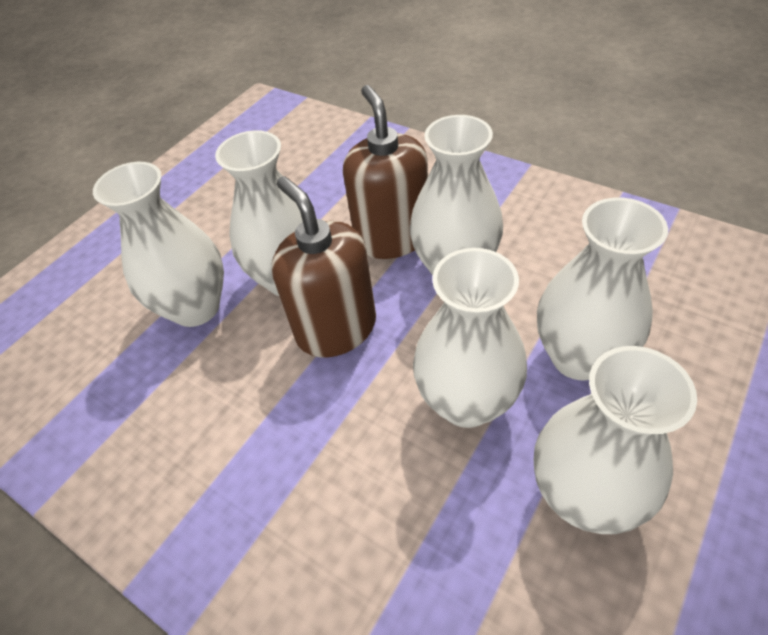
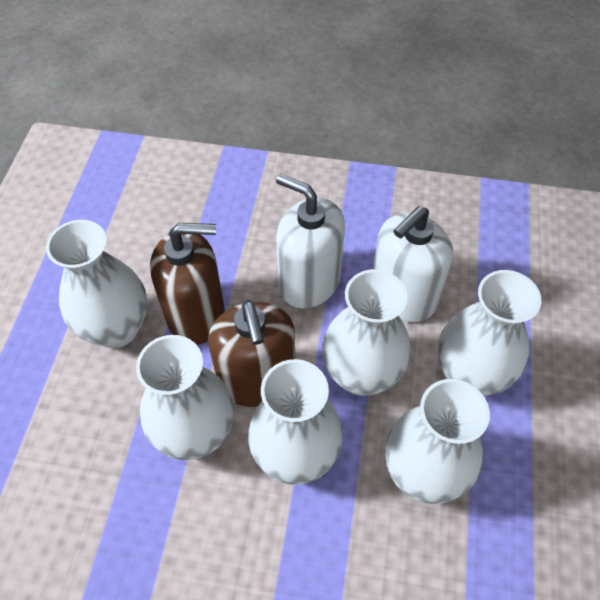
white soap dispenser: none = 0 -> [276,174,345,309] [373,206,453,322] = 2

